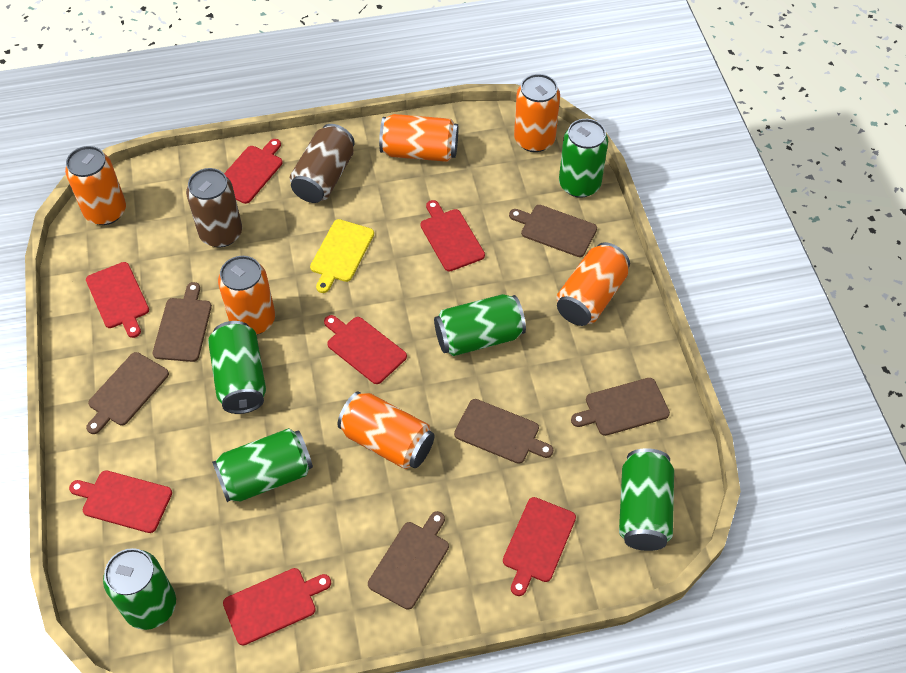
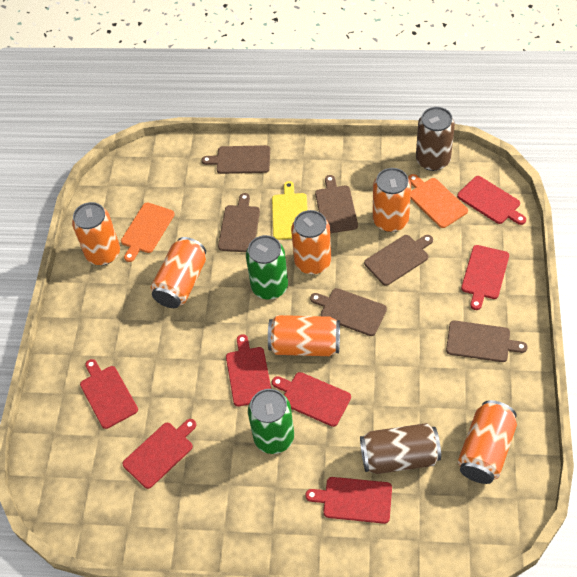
green can: [103,548,176,630] [208,321,266,414] [212,428,313,502] [434,294,526,356] [559,119,608,198] [619,448,674,551] = 6 -> [246,235,288,299] [248,389,294,454] = 2
orange cutting board: none = 0 -> [121,202,175,262] [408,174,468,228] = 2

